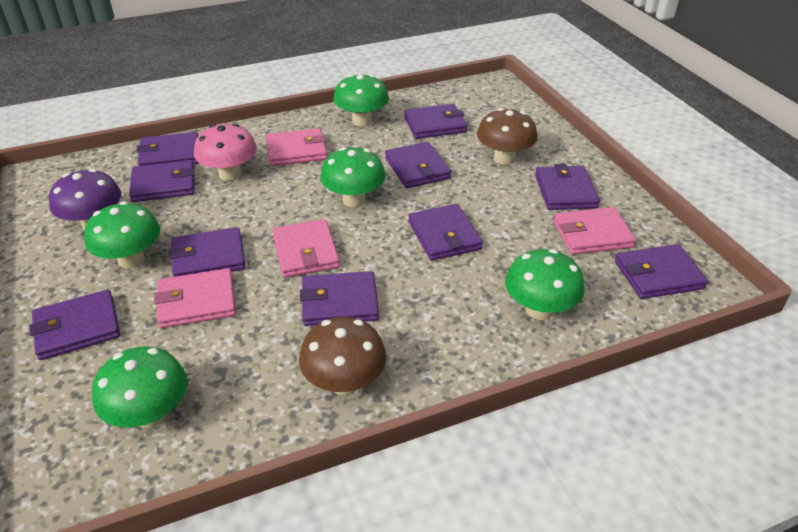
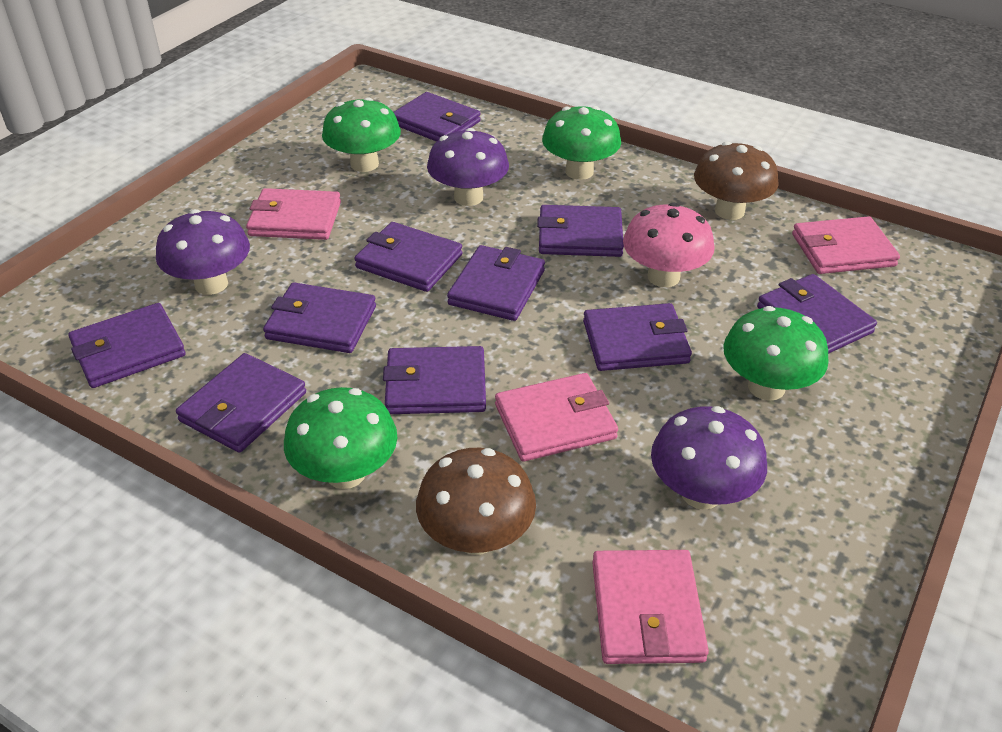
green mushroom: [84,201,160,269] [92,346,187,428] [320,147,386,207] [333,74,389,126] [505,249,585,320] = 5 -> [284,387,397,489] [322,97,401,172] [542,106,621,180] [723,306,829,401] = 4
purple mushroom: [49,169,121,230] = 1 -> [156,209,250,295] [427,128,509,206] [651,406,767,510] = 3

